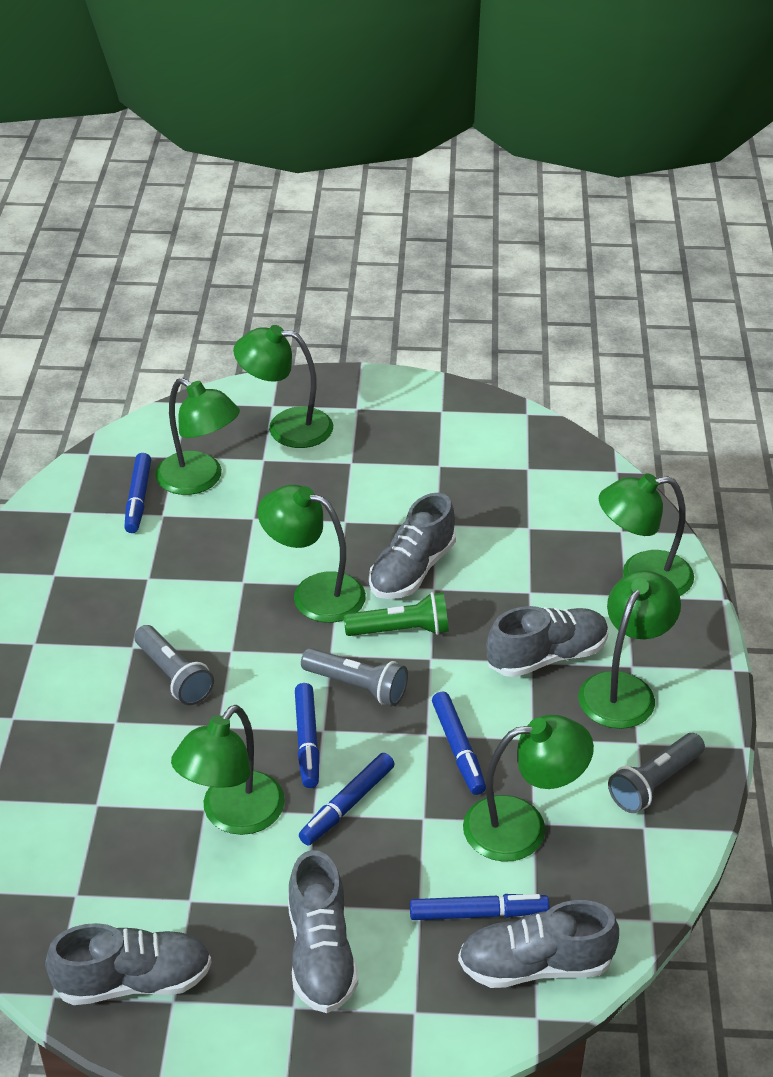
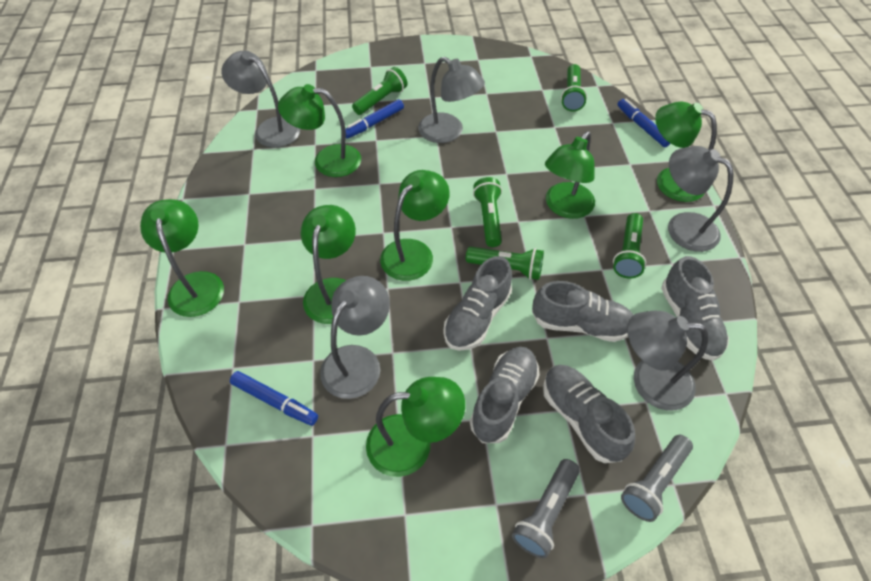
blue marker: [124,453,151,533] [295,683,319,788] [299,753,395,846] [410,894,549,920] [432,691,486,795] = 5 -> [230,371,318,426] [345,99,404,139] [617,99,671,147] = 3
green flashlight: [344,592,449,636] = 1 -> [352,67,407,115] [466,247,544,280] [473,177,502,247] [561,64,587,111] [613,213,646,278] = 5
grey flashlight: [134,625,214,705] [301,648,408,706] [608,733,705,813] = 3 -> [512,459,580,559] [621,435,693,522] = 2
grey lamp: none = 0 -> [221,51,300,148] [320,276,390,399] [418,57,485,143] [627,311,709,410] [668,146,733,252] = 5

